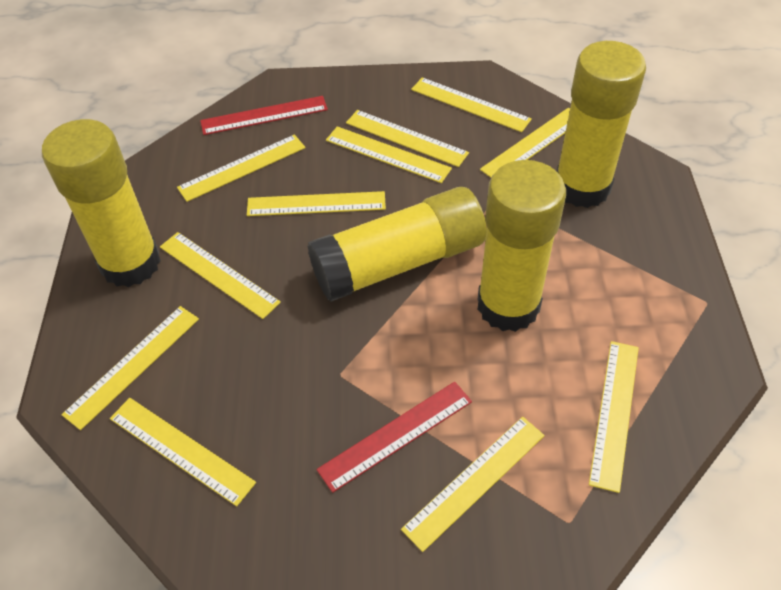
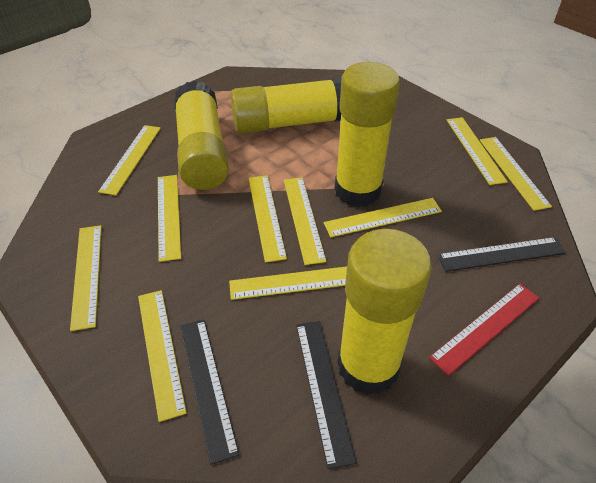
black ruler: none = 0 -> [180,319,239,465] [296,321,357,469] [438,237,566,272] = 3
red ruler: [200,96,328,135] [316,382,472,493] = 2 -> [429,284,539,376] = 1
yellow ruler: [62,306,199,430] [110,398,256,506] [160,232,281,319] [177,135,305,202] [247,191,386,216] [326,126,452,183] [346,110,469,167] [401,417,545,552] [411,77,532,132] [480,108,570,178] [589,341,639,493] = 11 -> [70,225,102,331] [98,125,161,195] [138,290,187,422] [158,175,181,262] [229,266,347,300] [249,175,287,262] [284,177,326,265] [324,198,442,237] [447,117,508,185] [480,137,552,211] = 10

